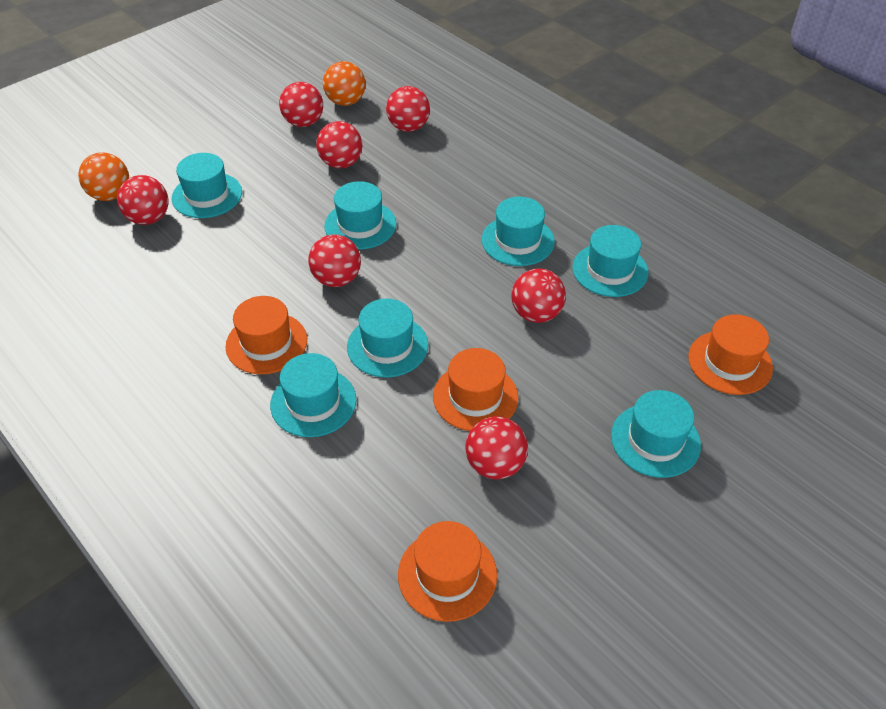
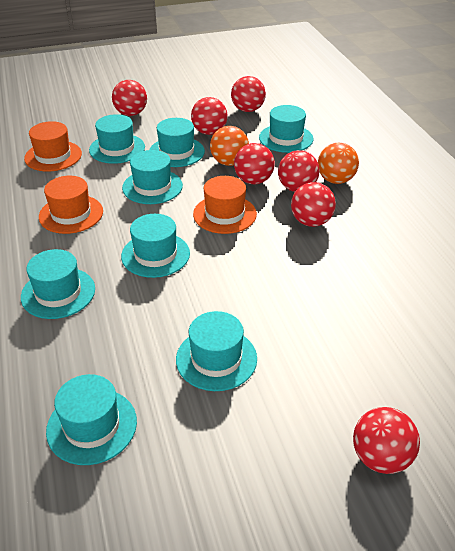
orange hat: [225,296,307,374] [398,521,497,622] [433,348,518,431] [688,314,773,395] = 4 -> [24,121,82,172] [39,176,103,234] [193,176,257,234] = 3
turquoise hat: [172,153,242,218] [270,353,356,437] [324,181,396,250] [347,299,428,378] [482,197,555,266] [572,225,649,297] [611,390,701,478] = 7 -> [21,249,95,319] [46,374,137,465] [89,114,145,164] [121,214,190,278] [122,150,183,204] [149,118,205,167] [176,311,257,391] [259,105,313,153] = 8

